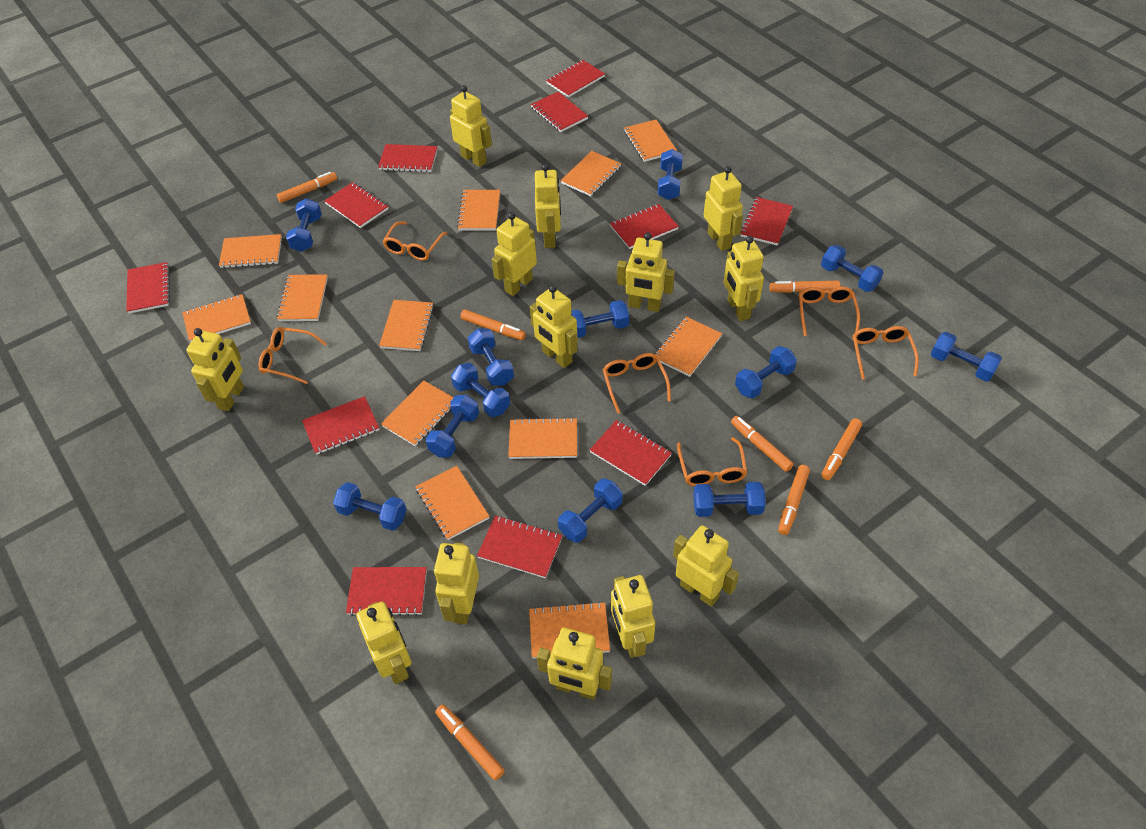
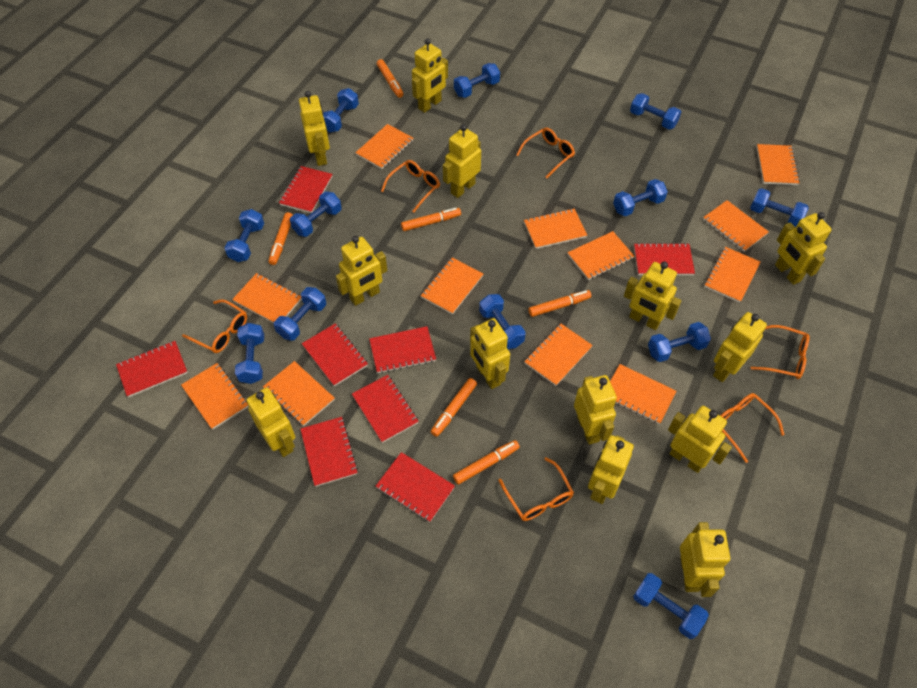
orange marker: [277,172,337,203] [435,704,505,780] [460,309,526,340] [731,416,794,472] [769,281,840,293] [778,465,810,535] [821,418,862,480] = 7 -> [268,212,293,265] [377,59,403,98] [401,208,461,231] [431,378,477,437] [453,440,520,484] [528,290,592,317] = 6
red notebook: [126,262,170,314] [302,396,379,455] [324,182,388,228] [346,567,427,616] [378,144,437,172] [477,515,562,578] [531,92,588,132] [546,60,605,97] [590,420,672,486] [610,204,679,249] [740,197,793,245] = 11 -> [116,341,188,397] [279,166,333,213] [300,417,358,487] [302,323,368,387] [352,375,419,443] [369,326,436,373] [376,452,455,522] [634,243,695,275] = 8

